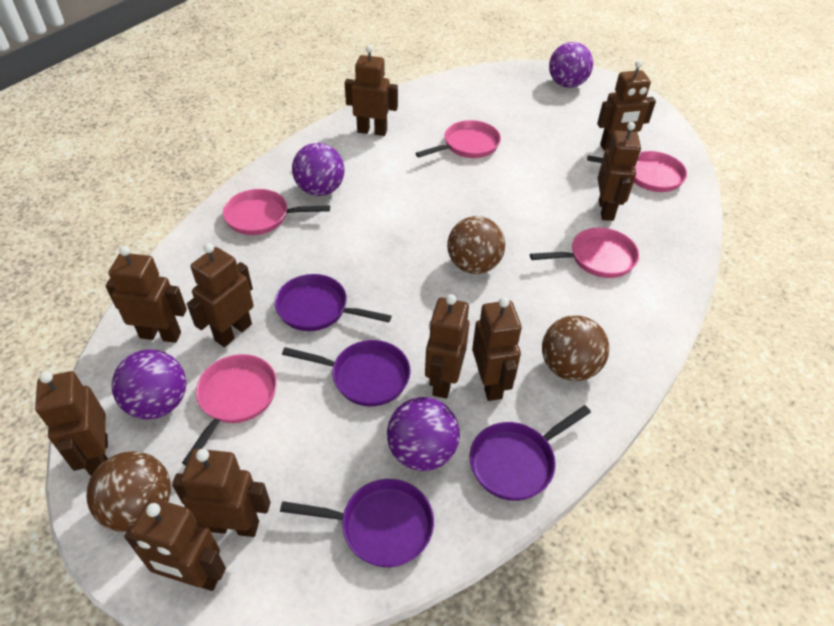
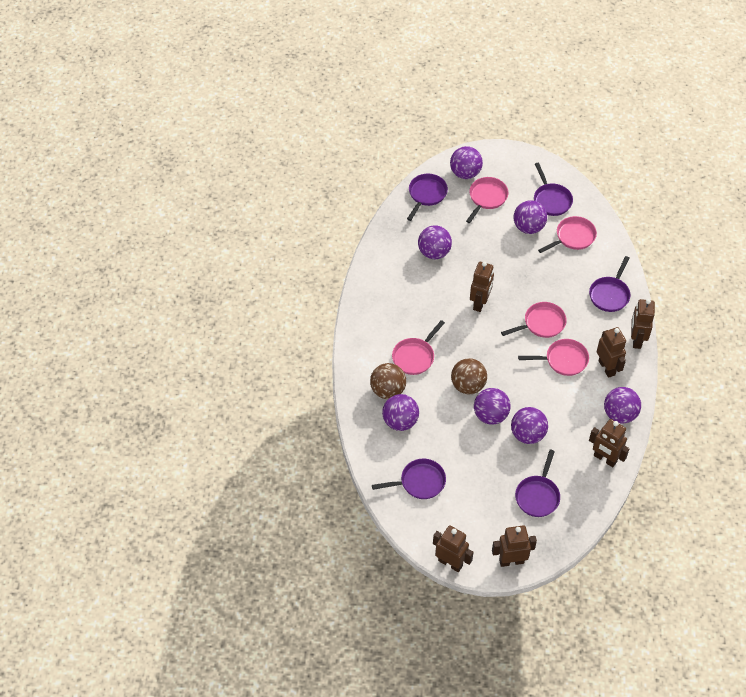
brown ball: [86,451,171,532] [447,216,505,274] [542,315,609,381] = 3 -> [370,363,406,399] [451,358,487,394] = 2
brown robot: [35,371,108,476] [105,246,187,343] [124,498,226,591] [172,449,270,537] [187,243,254,347] [345,45,398,136] [425,294,469,399] [472,297,522,401] [597,60,656,151] [598,122,641,221] = 10 -> [433,525,474,572] [470,262,494,312] [492,525,537,567] [589,419,629,467] [597,327,626,378] [631,299,655,349] = 6
purple ball: [112,349,186,419] [292,143,344,196] [387,397,460,471] [549,42,593,88] = 4 -> [382,394,419,431] [418,225,452,259] [450,146,483,179] [474,388,510,425] [511,407,548,444] [514,200,547,234] [604,387,641,424] = 7
purple pan: [275,274,392,331] [280,479,434,567] [282,340,411,406] [470,405,591,501] = 4 -> [372,459,446,499] [407,174,448,221] [515,450,560,517] [534,163,573,216] [589,256,631,312] = 5

